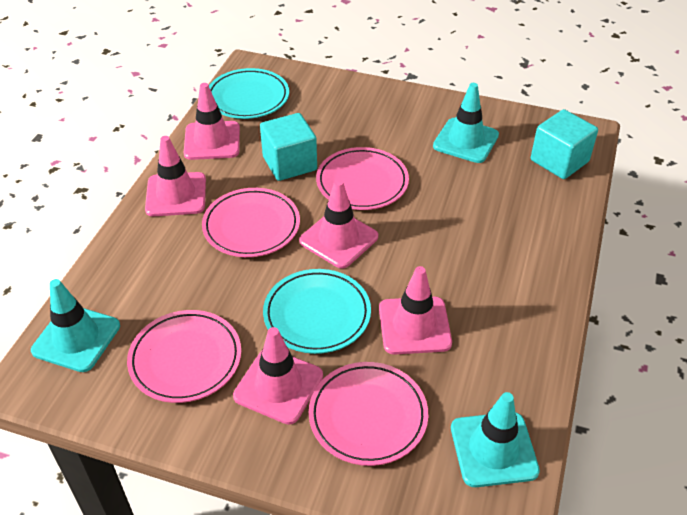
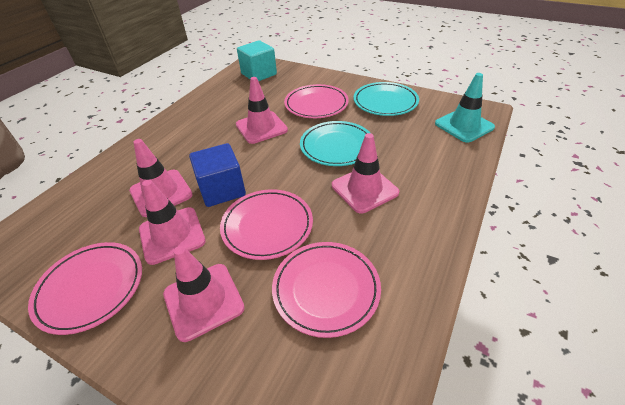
blue cube: none = 0 -> [189,143,246,207] = 1
turquoise cube: [260,113,317,181] [531,109,598,179] = 2 -> [237,40,277,81] = 1
turquoise traffic cone: [31,279,120,372] [433,83,499,163] [451,392,540,487] = 3 -> [435,73,495,143] = 1

